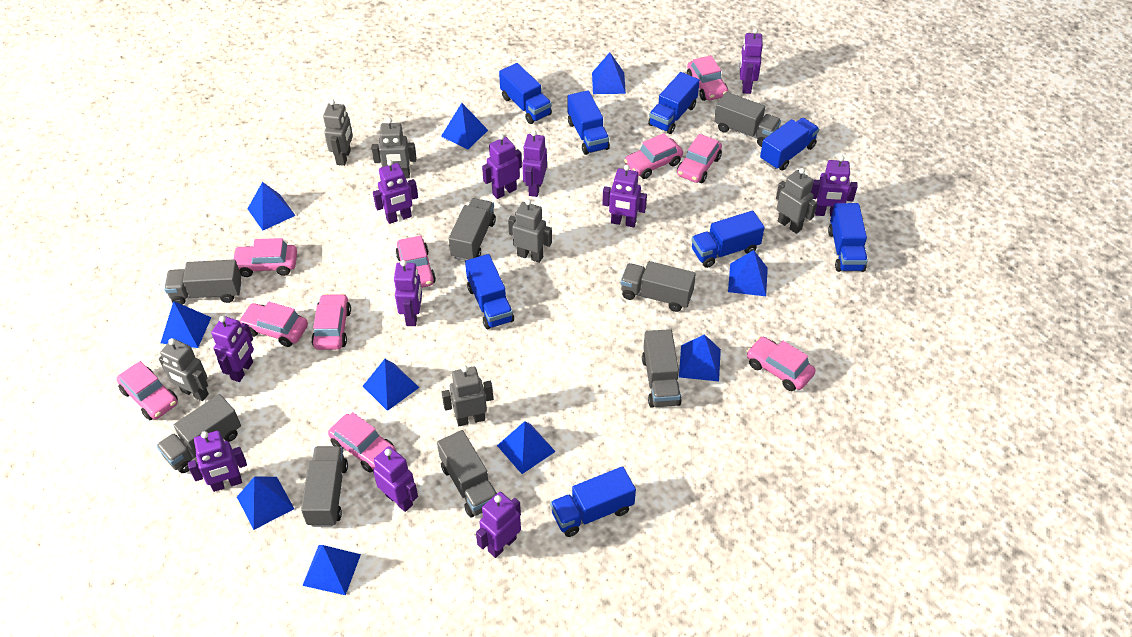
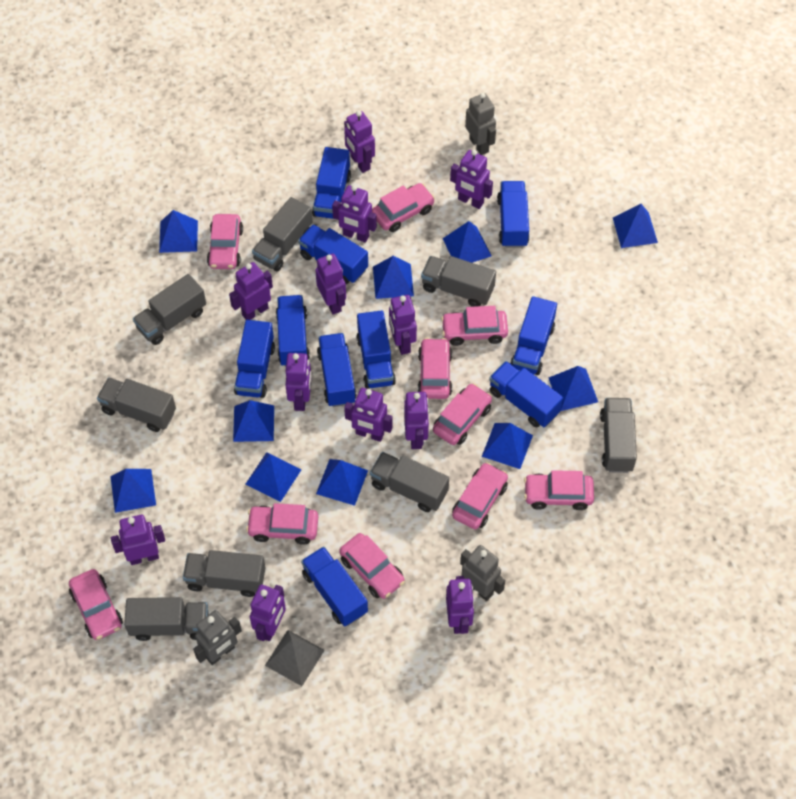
blue truck: [465,254,514,329] [499,63,552,124] [550,466,636,537] [568,90,610,155] [648,72,700,134] [691,211,765,268] [760,118,819,171] [828,203,868,272] = 8 -> [234,320,275,398] [276,295,310,367] [298,224,368,284] [301,547,368,627] [312,147,351,219] [317,333,357,407] [356,310,396,389] [489,361,563,427] [497,181,529,248] [510,296,557,375] = 10
grey pyramid: none = 0 -> [265,630,325,686] = 1
grey robot: [159,338,209,401] [323,99,353,166] [372,118,416,178] [442,366,493,426] [508,199,552,263] [776,168,817,234] = 6 -> [193,610,242,665] [460,545,505,601] [465,92,496,155] = 3
purple robot: [188,431,247,492] [211,316,254,382] [373,160,418,224] [373,446,418,512] [394,260,422,326] [476,492,521,558] [482,134,522,199] [522,130,547,197] [602,165,647,227] [740,28,763,94] [811,155,858,216] = 11 -> [111,515,165,565] [229,262,273,320] [250,584,286,641] [285,353,311,411] [315,254,346,315] [332,185,377,243] [344,110,375,173] [344,388,393,442] [389,295,417,355] [404,392,429,449] [446,576,474,634] [450,150,493,209] = 12

